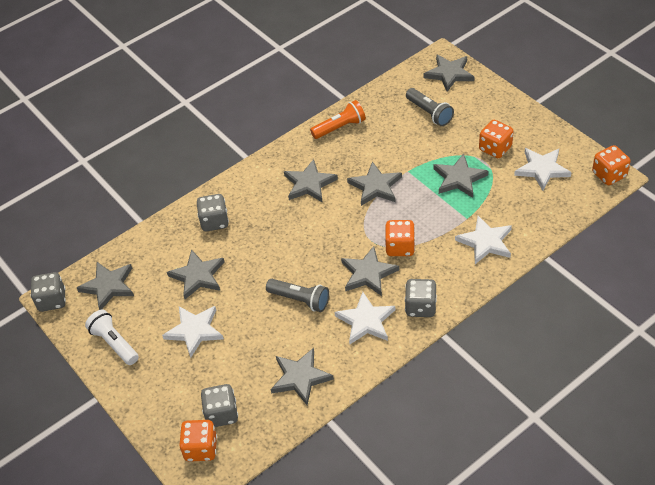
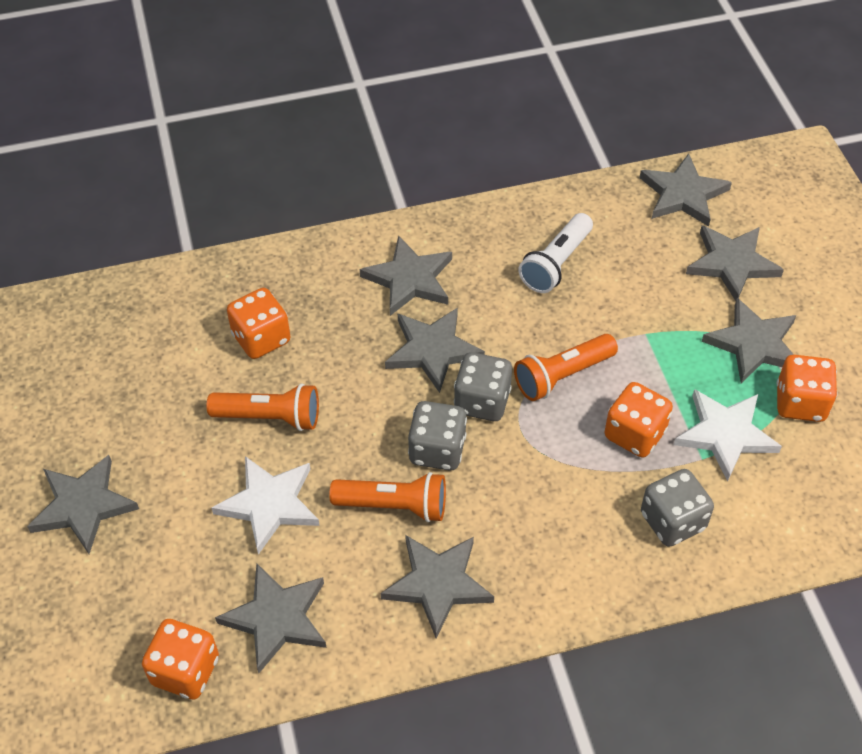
grey dice: [31,272,66,312] [197,194,229,231] [201,384,238,427] [405,279,437,317] = 4 -> [408,401,467,470] [454,352,512,421] [641,469,714,547] = 3
grey flashlight: [266,279,329,312] [406,88,454,126] = 2 -> none = 0
orange flashlight: [310,100,366,139] = 1 -> [207,383,319,431] [329,472,446,522] [514,334,618,401] = 3
white star: [162,306,224,358] [334,292,395,344] [455,216,512,264] [514,148,571,190] = 4 -> [212,456,320,555] [674,389,782,481] = 2

